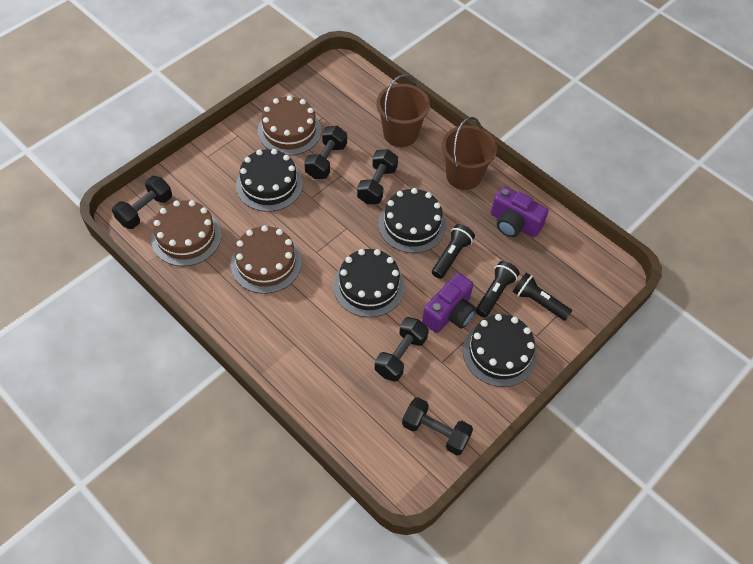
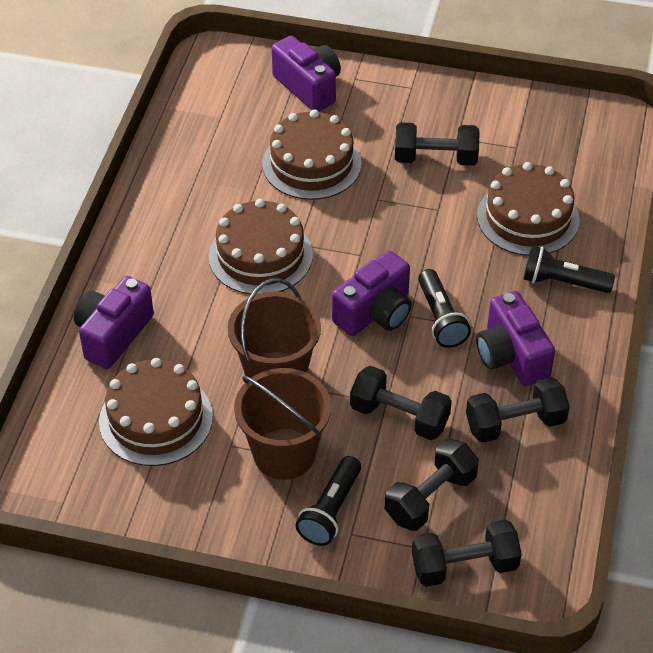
black cake: [236,149,303,212] [333,249,405,317] [378,188,446,253] [463,314,537,387] = 4 -> none = 0
brown cake: [151,200,221,266] [231,225,302,294] [258,95,321,155] = 3 -> [99,358,213,466] [208,199,313,295] [262,110,362,200] [477,162,580,256] = 4
purple camera: [422,273,476,333] [491,186,548,237] = 2 -> [74,276,154,369] [272,36,341,112] [332,251,412,336] [476,291,555,386] = 4

